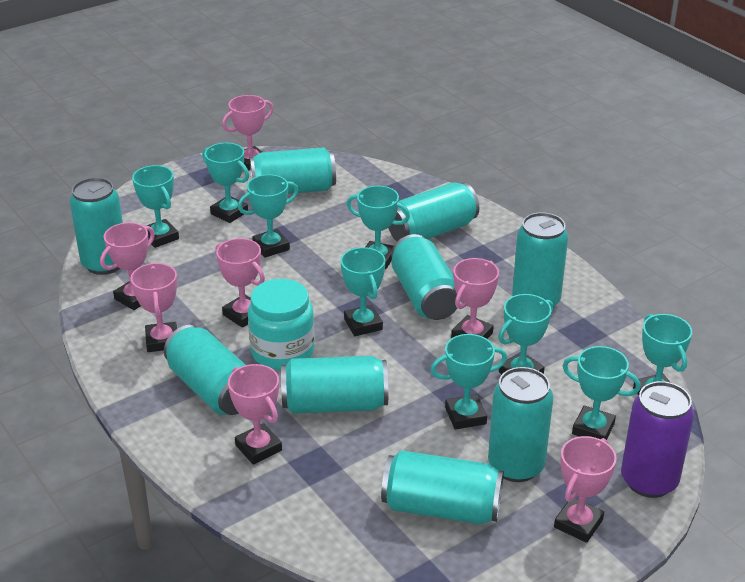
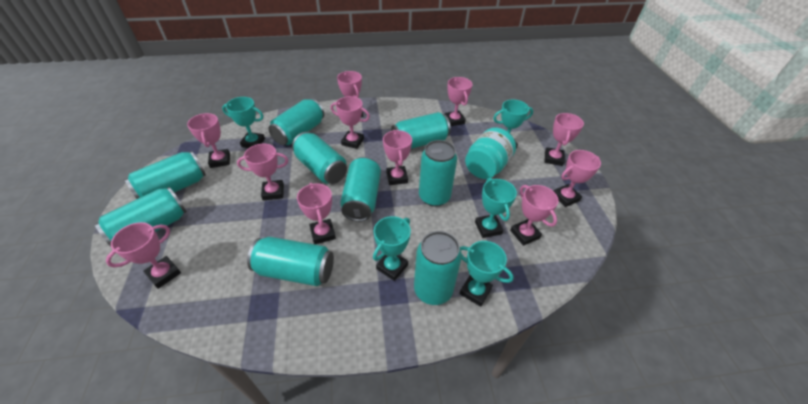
pink trophy: [100,222,155,310] [131,263,177,352] [215,238,265,328] [222,95,273,171] [228,364,282,465] [451,258,499,339] [554,436,617,543] = 7 -> [106,222,181,289] [187,113,230,168] [237,144,288,201] [297,183,336,244] [331,96,370,149] [337,71,363,117] [383,130,412,185] [445,77,473,126] [510,185,559,246] [545,113,584,166] [554,150,601,207] = 11
purple can: [621,381,694,498] = 1 -> none = 0
turquoise trophy: [132,165,179,248] [202,143,249,223] [238,174,298,258] [341,247,386,336] [346,186,410,269] [431,334,507,430] [498,294,553,374] [563,346,641,440] [633,314,692,395] = 9 -> [222,97,265,148] [373,216,411,281] [459,241,514,307] [475,178,517,238] [493,100,533,149] = 5

